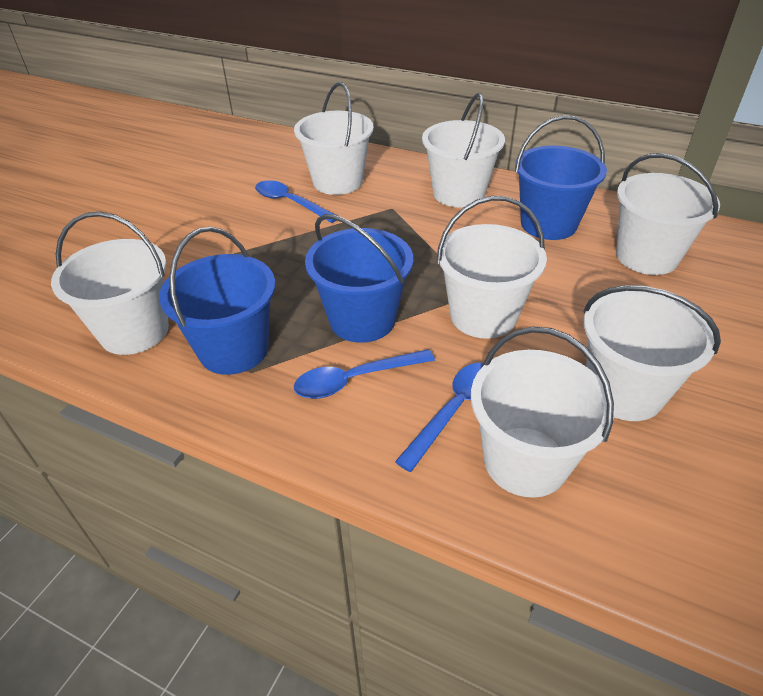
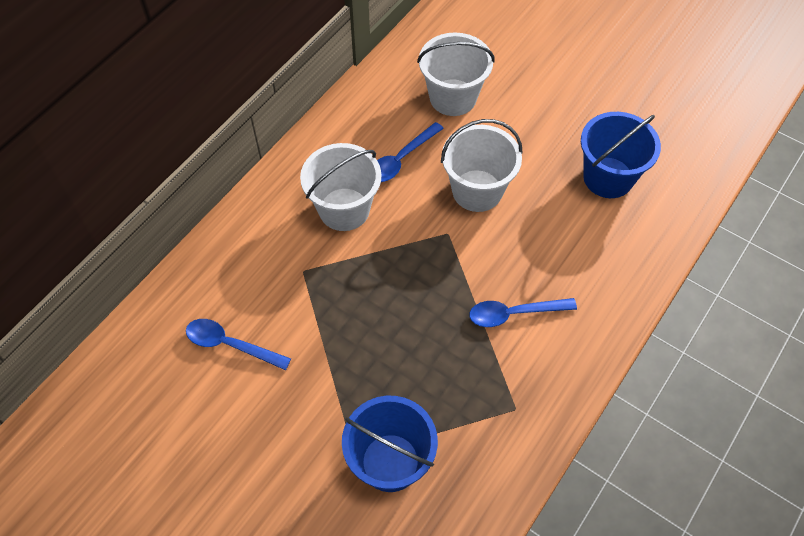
blue bucket: [159,227,275,375] [305,214,413,343] [515,115,607,240] = 3 -> [342,396,438,492] [581,112,661,198] = 2
white bucket: [51,212,169,355] [294,82,374,195] [422,93,505,208] [437,196,547,339] [471,327,614,498] [583,285,721,421] [616,153,720,275] = 7 -> [300,143,381,231] [417,32,495,116] [441,119,523,212] = 3

